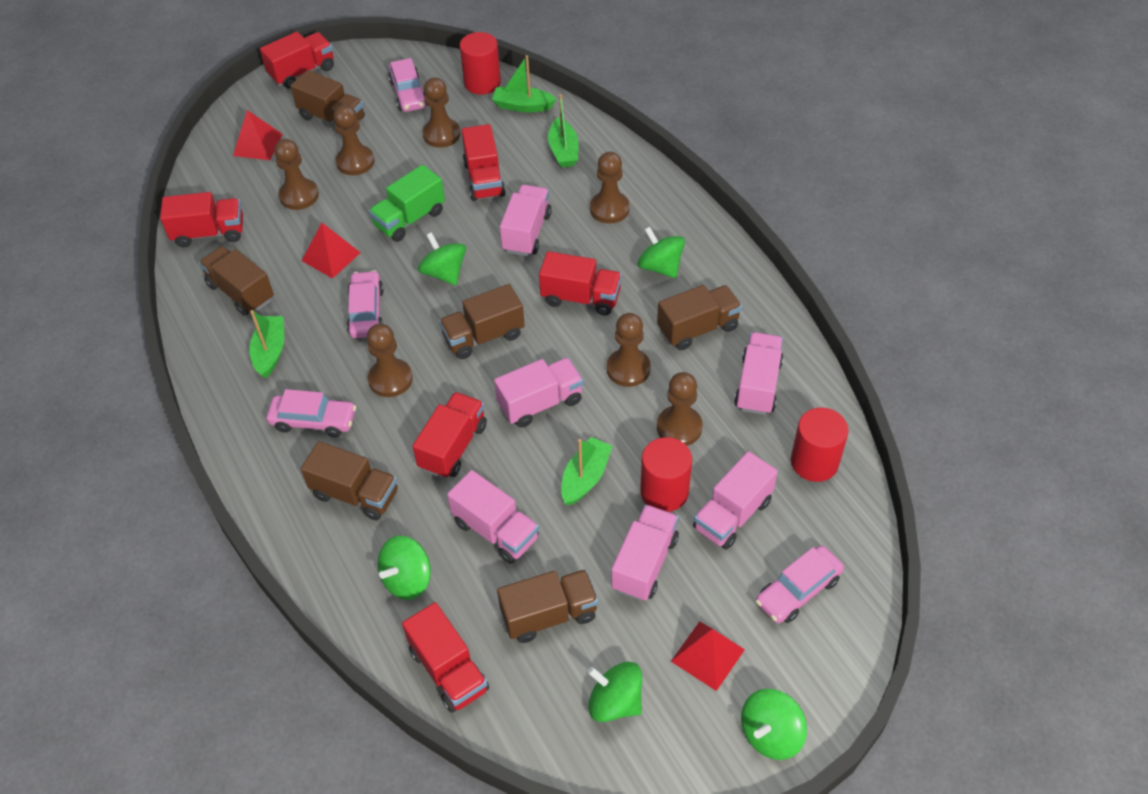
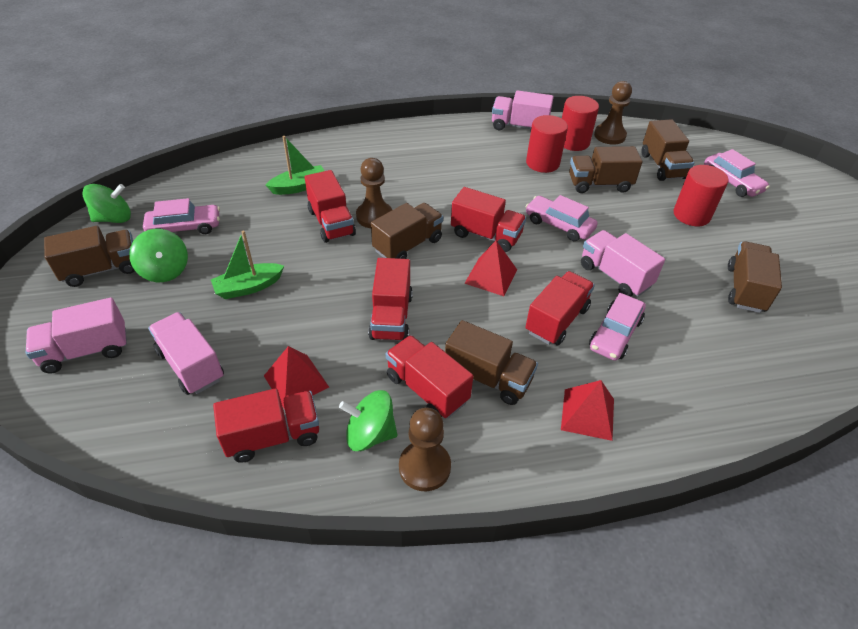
brown pawn: [274,139,319,210] [333,105,375,175] [367,324,413,397] [423,77,460,148] [590,152,630,224] [607,313,651,387] [657,372,703,446] = 7 -> [356,158,392,228] [399,408,451,491] [594,81,632,145] = 3
green boat: [249,310,284,378] [492,55,556,112] [548,94,579,168] [561,437,613,506] = 4 -> [211,231,284,299] [266,136,324,195] = 2
green spinning top: [378,536,431,600] [418,232,466,285] [588,662,642,722] [637,227,685,278] [741,689,807,760] = 5 -> [82,184,131,223] [129,229,188,282] [339,390,398,451] = 3
green truck: [369,165,445,242] = 1 -> none = 0
pink truck: [447,470,539,564] [494,358,584,428] [500,185,552,256] [611,505,679,601] [693,451,778,550] [734,332,784,415] = 6 -> [26,298,127,374] [148,312,224,395] [492,90,554,130] [581,230,665,297] = 4

